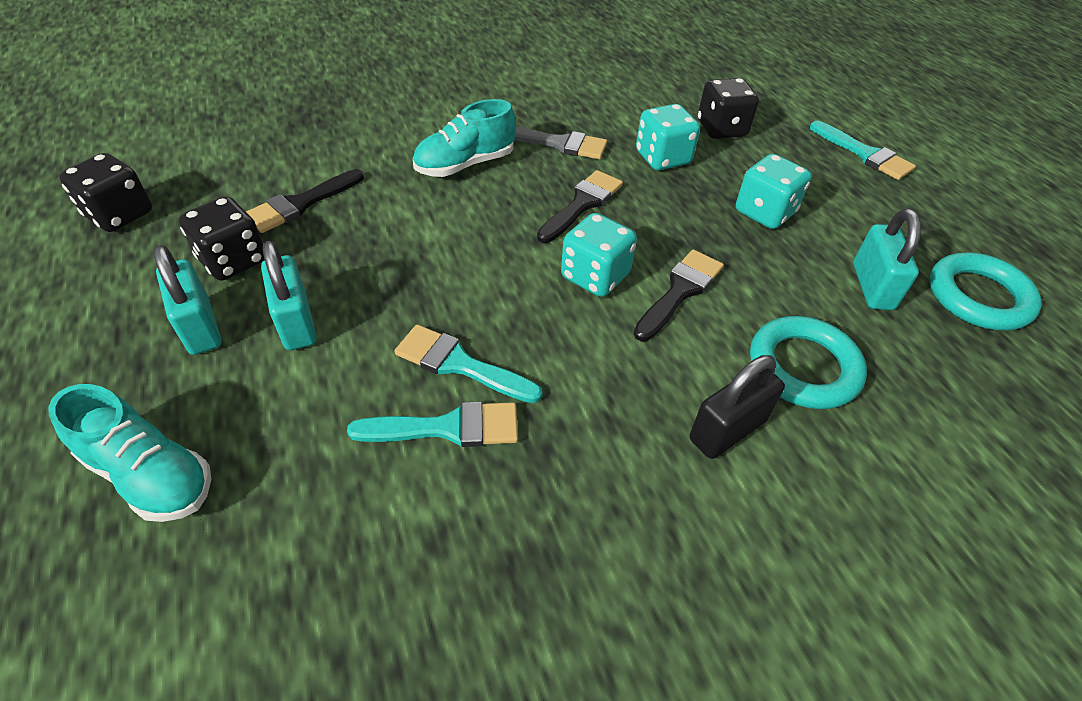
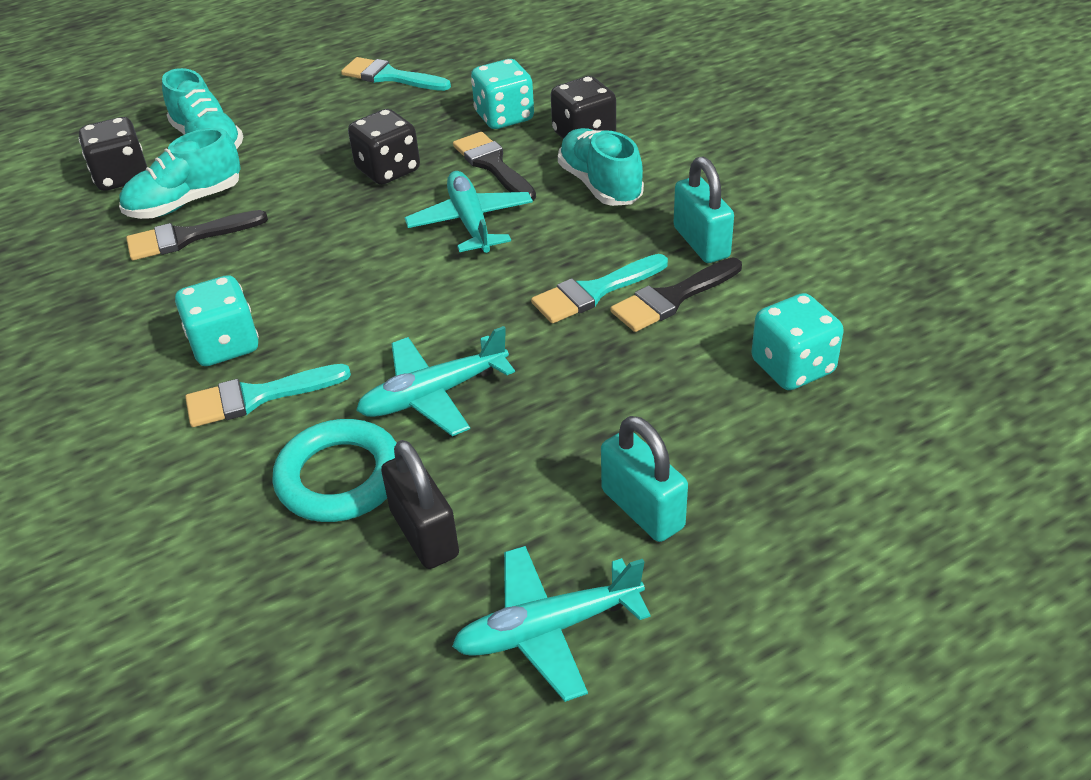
grey brush: [515,126,607,159] = 1 -> none = 0
turquoise padlock: [153,245,221,355] [261,241,317,350] [853,208,921,310] = 3 -> [601,416,688,542] [674,156,734,263] = 2
turquoise plane: none = 0 -> [356,326,515,436] [405,171,533,253] [452,546,651,702] = 3
turquoise ring: [750,316,867,409] [929,252,1042,331] = 2 -> [272,419,396,522] = 1
turquoise shoe: [49,384,211,522] [413,99,516,177] = 2 -> [119,128,241,219] [162,68,243,149] [558,128,644,206] = 3

